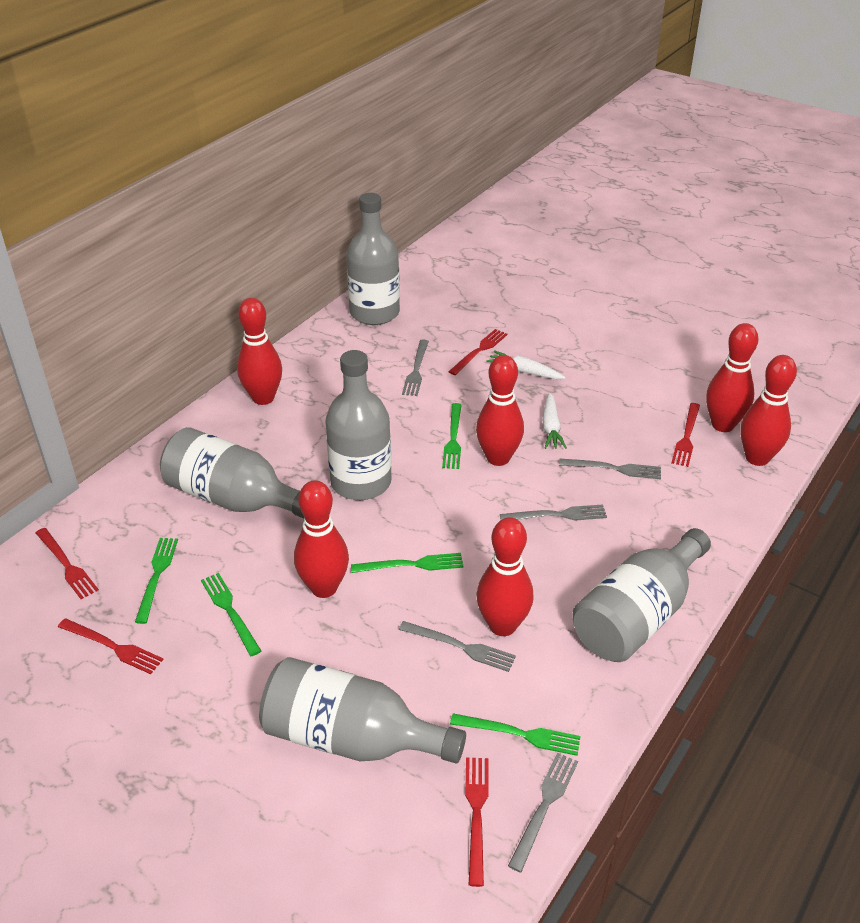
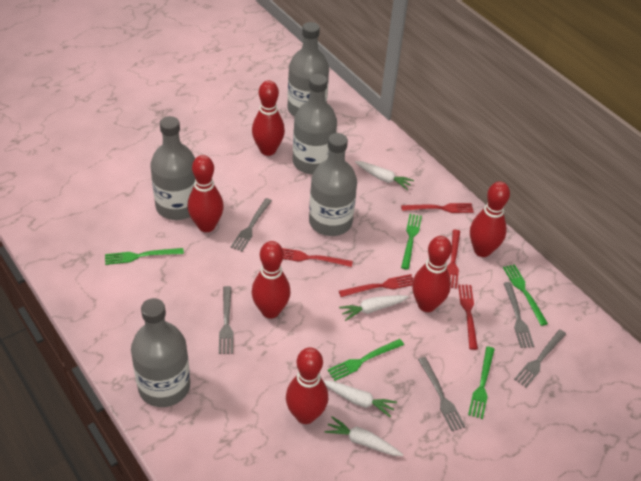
white carrot: [487,350,566,379] [542,393,567,449] = 2 -> [323,380,397,418] [324,416,403,456] [339,295,408,321] [355,161,414,190] = 4

